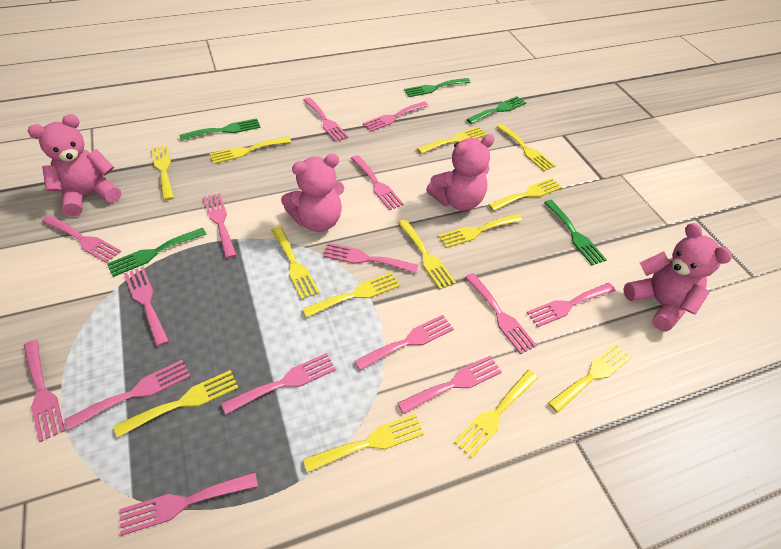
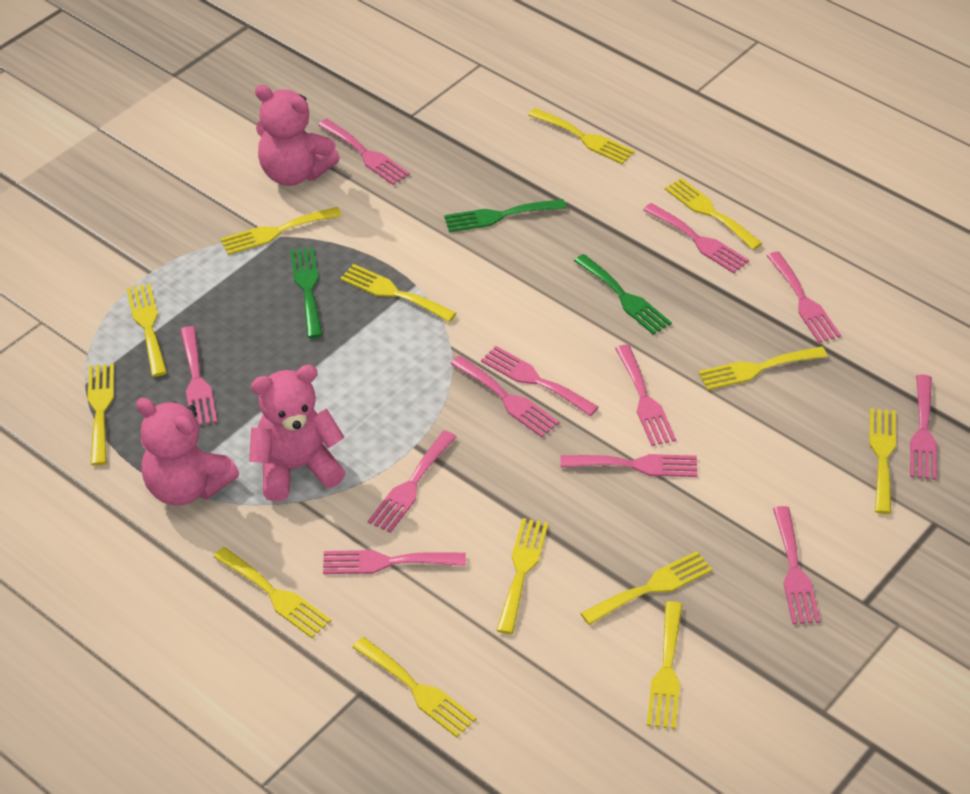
green fork: [107,228,207,277] [179,118,261,141] [404,78,471,97] [467,96,526,124] [544,200,607,265] = 5 -> [290,247,323,338] [444,199,567,232] [574,254,672,335] = 3
pink fork: [23,340,65,442] [42,215,121,263] [64,360,191,431] [120,472,258,536] [124,267,169,347] [203,193,236,259] [221,353,336,414] [303,97,349,142] [323,243,419,273] [351,155,404,210] [354,315,454,371] [363,101,429,132] [397,356,502,414] [465,273,537,354] [527,283,616,327] = 15 -> [180,326,217,425] [318,119,410,185] [323,550,466,574] [368,430,456,533] [450,356,559,437] [481,346,599,416] [560,454,698,477] [615,345,676,446] [643,203,749,273] [767,252,841,343] [773,506,820,624] [910,374,937,480] = 12
pink teddy bear: [28,114,121,216] [281,154,344,232] [426,134,495,211] [623,223,732,332] = 4 -> [136,398,239,506] [249,365,345,502] [255,85,340,186] = 3

